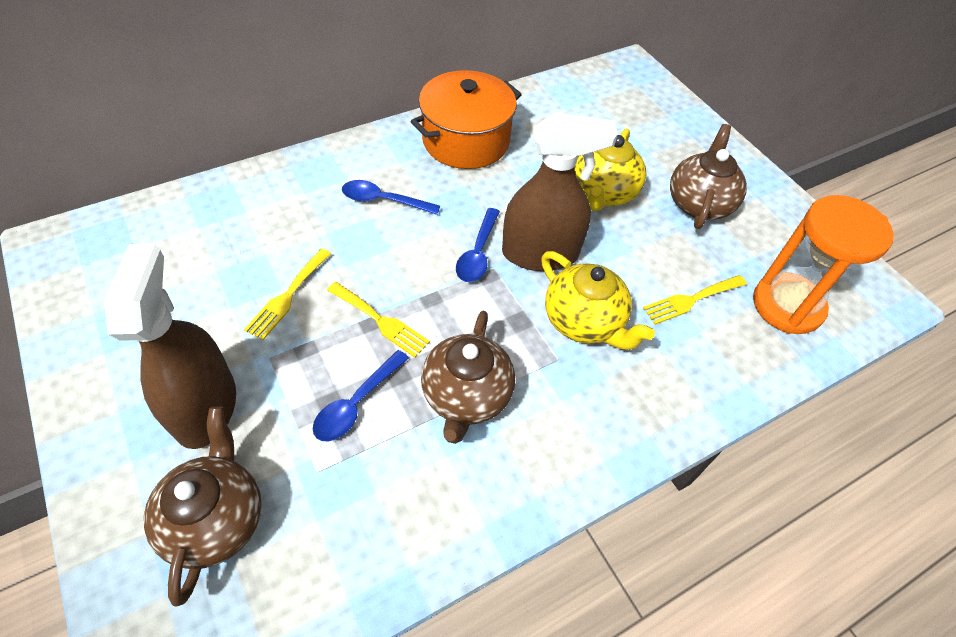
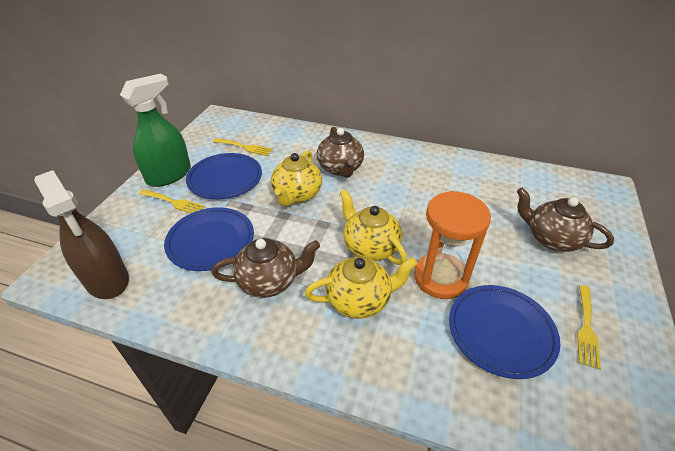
blue plate: none = 0 -> [164,207,254,271] [186,153,262,199] [449,285,560,379] = 3
blue spoon: [313,350,409,441] [342,180,440,215] [456,208,500,282] = 3 -> none = 0
brown spray bottle: [104,244,236,449] [502,113,618,271] = 2 -> [34,170,129,299] = 1
green spray bottle: none = 0 -> [120,73,191,187] = 1
orange pot: [410,70,522,169] = 1 -> none = 0
yellow teapot: [541,251,655,350] [575,128,646,211] = 2 -> [271,150,322,207] [305,257,417,319] [340,189,407,265] = 3

